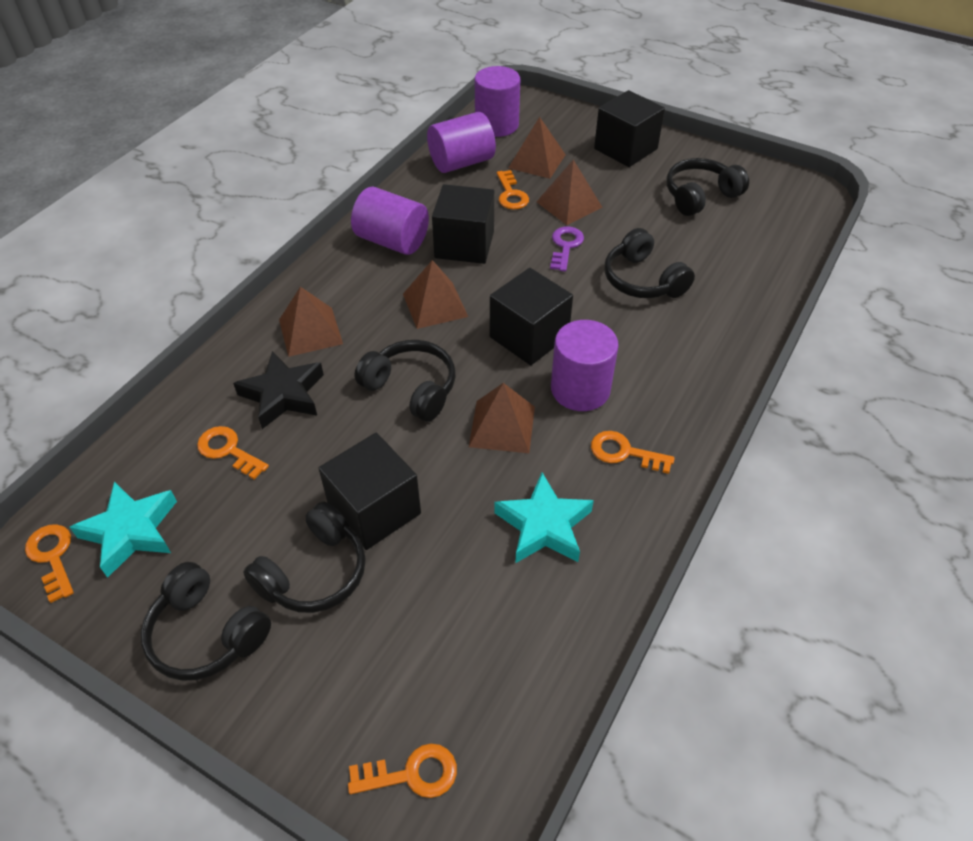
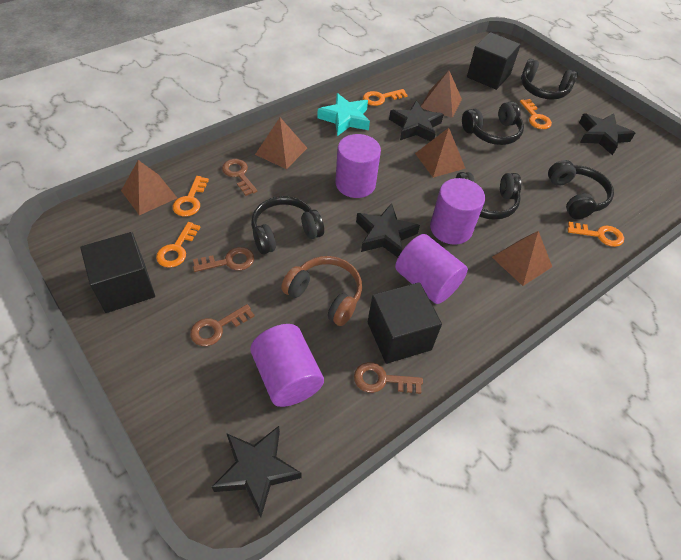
black cube: [319,433,421,550] [432,184,494,264] [490,268,573,365] [594,90,665,167] = 4 -> [80,232,155,313] [368,282,442,364] [467,32,521,90] = 3
black star: [233,351,324,429] = 1 -> [212,426,301,517] [356,203,420,258] [389,100,444,141] [579,113,635,155] = 4
brown headphones: none = 0 -> [281,256,362,326] = 1
brown key: none = 0 -> [190,304,255,346] [193,247,254,272] [222,159,258,196] [354,362,423,394] = 4
purple key: [550,227,584,272] = 1 -> none = 0
turquoise star: [70,482,177,578] [494,473,594,563] = 2 -> [317,93,370,136] = 1

